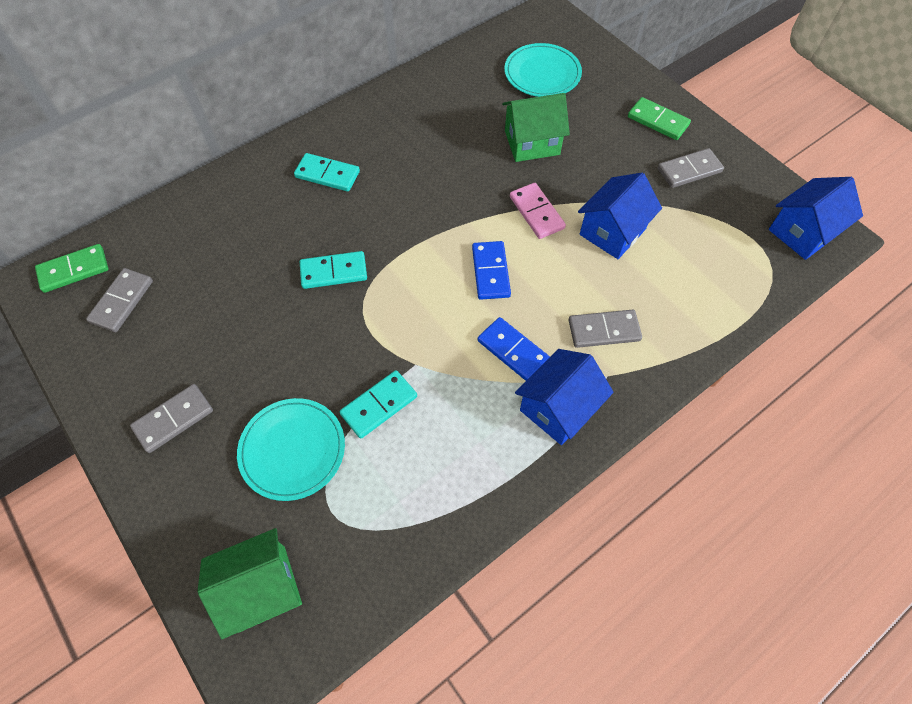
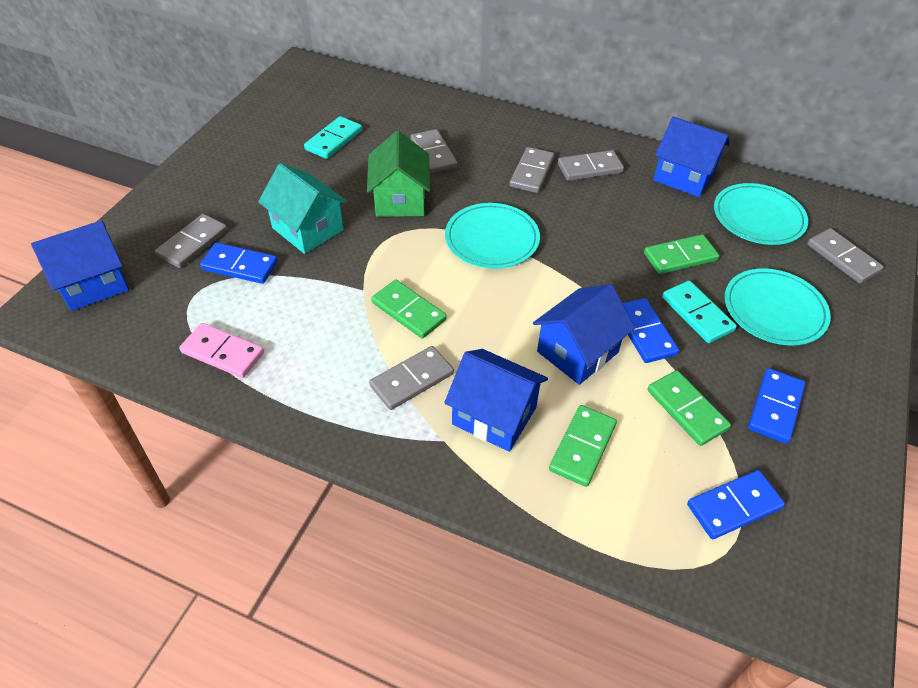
blue domino: [472,241,511,300] [478,317,550,381] = 2 -> [200,243,278,284] [622,298,679,363] [687,470,785,539] [748,368,805,444] = 4
blue house: [515,349,614,445] [578,173,662,259] [769,177,863,260] = 3 -> [31,220,129,311] [444,349,548,452] [533,284,635,385] [653,117,730,197] = 4
green domino: [35,244,109,293] [628,97,691,140] = 2 -> [371,280,447,339] [549,405,617,487] [644,234,719,274] [647,370,731,446] = 4
green house: [198,528,302,639] [502,93,570,162] = 2 -> [367,131,430,217] = 1
grey domino: [86,268,153,332] [130,384,213,453] [568,310,642,348] [658,148,724,188] = 4 -> [155,214,227,268] [369,346,454,410] [411,129,457,173] [510,147,554,193] [558,150,624,181] [807,228,884,284] = 6
turquoise domino: [294,153,360,192] [300,251,367,289] [340,370,417,439] = 3 -> [304,116,362,159] [662,281,737,343] = 2
turquoise house: none = 0 -> [258,163,347,254] = 1
turquoise plate: [237,398,345,501] [504,43,582,97] = 2 -> [445,203,540,269] [714,183,808,245] [725,268,831,345] = 3

